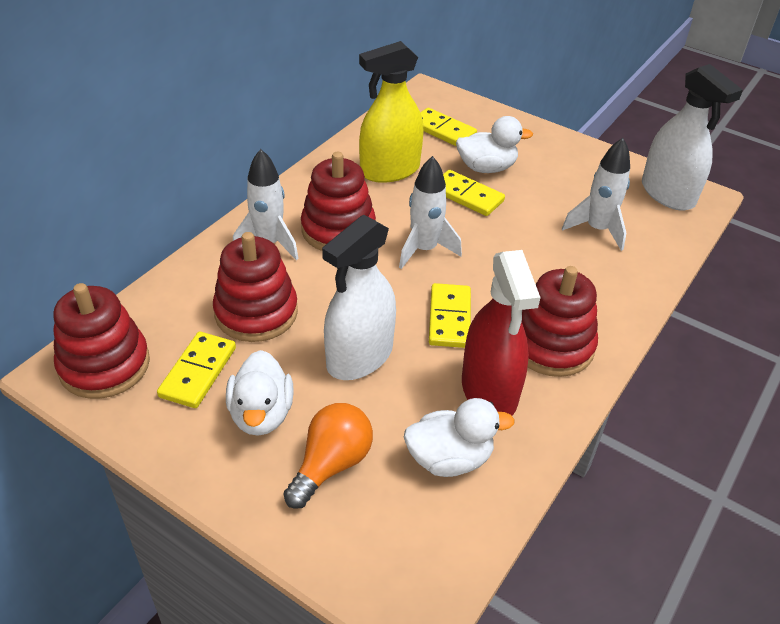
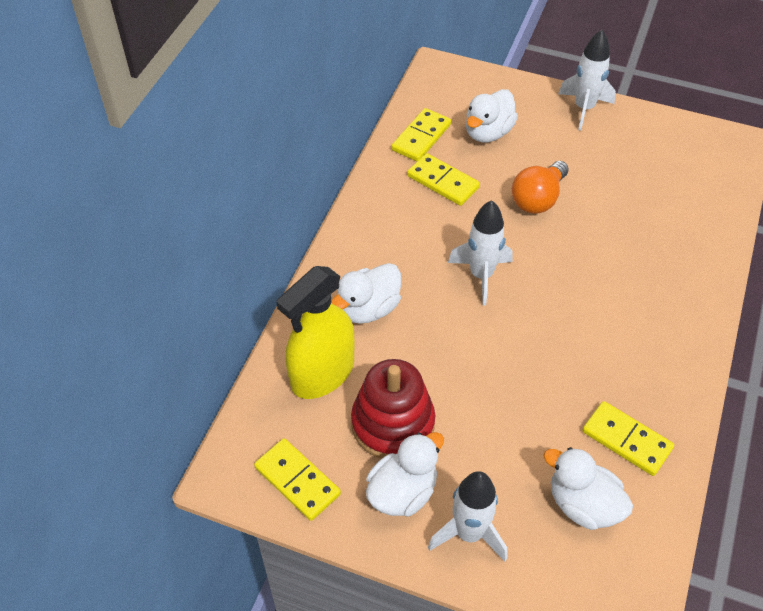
red spray bottle: [462,250,541,416] = 1 -> none = 0
red stacking toy: [53,283,150,399] [213,232,298,342] [301,152,376,251] [522,266,598,377] = 4 -> [351,359,435,459] = 1
white duck: [226,350,294,436] [404,398,515,477] [456,116,533,173] = 3 -> [331,263,401,324] [366,432,444,517] [466,89,518,142] [543,447,633,530] = 4
white spray bottle: [322,215,396,380] [642,64,743,211] = 2 -> none = 0

